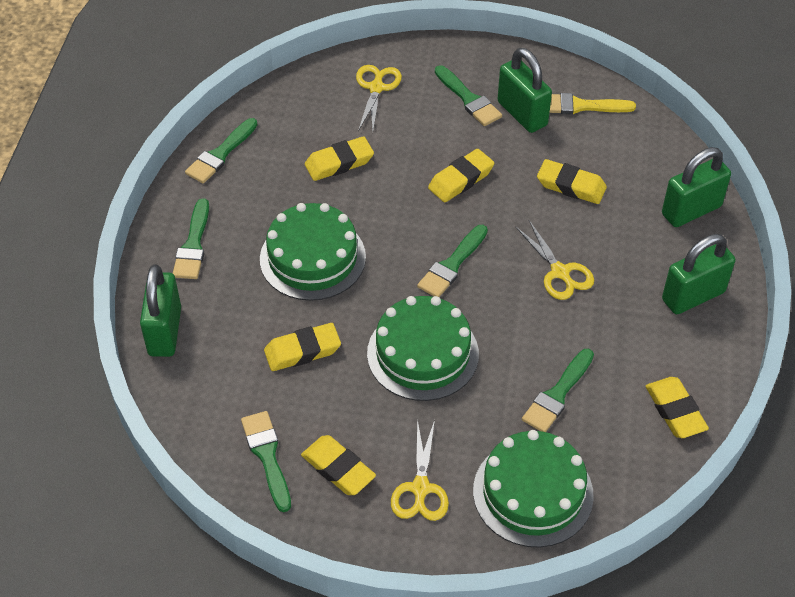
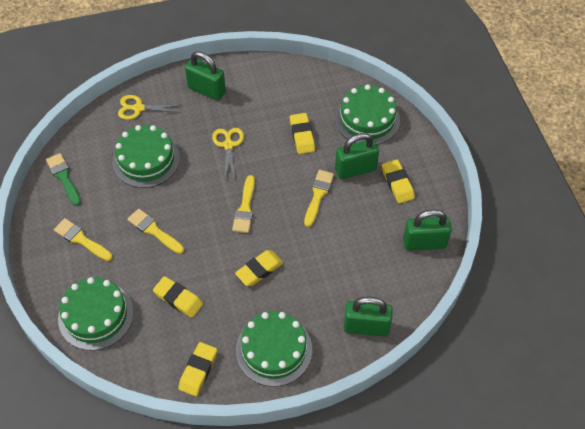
green brush: [173,198,209,279] [185,118,258,183] [241,411,291,512] [417,225,488,297] [435,65,502,126] [522,349,594,432] = 6 -> [46,153,81,206] = 1
green cake: [260,203,366,301] [367,296,479,401] [473,430,594,547] = 3 -> [58,277,134,351] [113,125,180,188] [236,311,312,387] [335,84,400,145] = 4
yellow brush: [550,93,636,114] = 1 -> [54,218,113,261] [127,209,184,254] [232,175,255,233] [304,170,334,227] = 4
yellow eraser: [264,323,341,371] [301,435,376,495] [305,136,374,181] [428,149,494,202] [537,159,607,204] [646,377,709,438] = 6 -> [153,276,203,318] [178,342,217,396] [235,250,283,286] [290,113,315,154] [382,159,415,203] = 5
yellow scissors: [356,65,402,131] [391,419,449,521] [516,220,594,300] = 3 -> [118,95,182,120] [212,128,244,179] = 2

